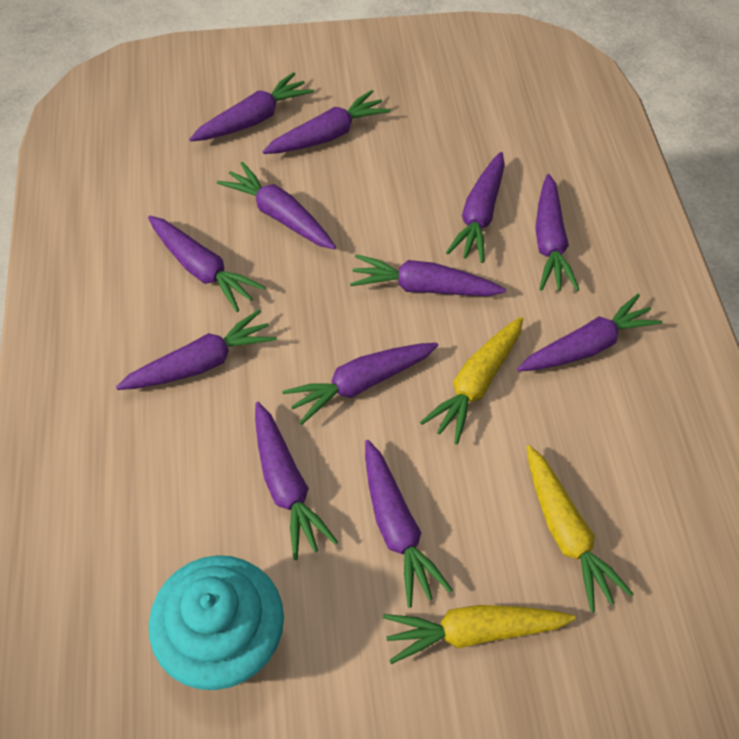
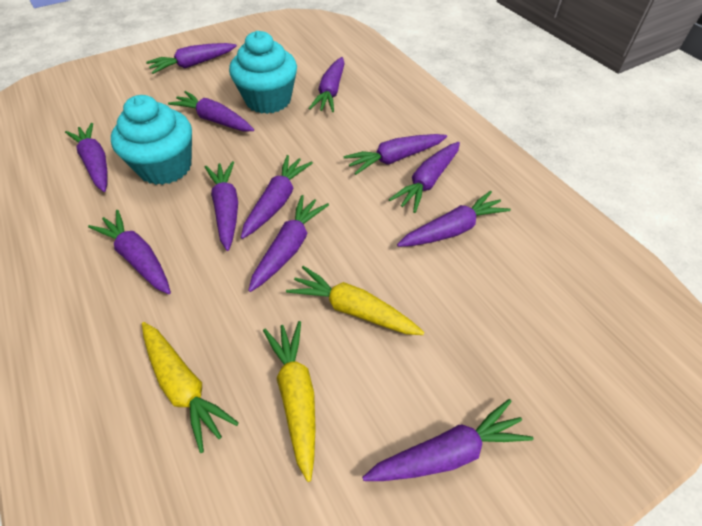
turquoise cupcake: [149,555,284,690] = 1 -> [111,95,192,185] [229,31,297,114] = 2

